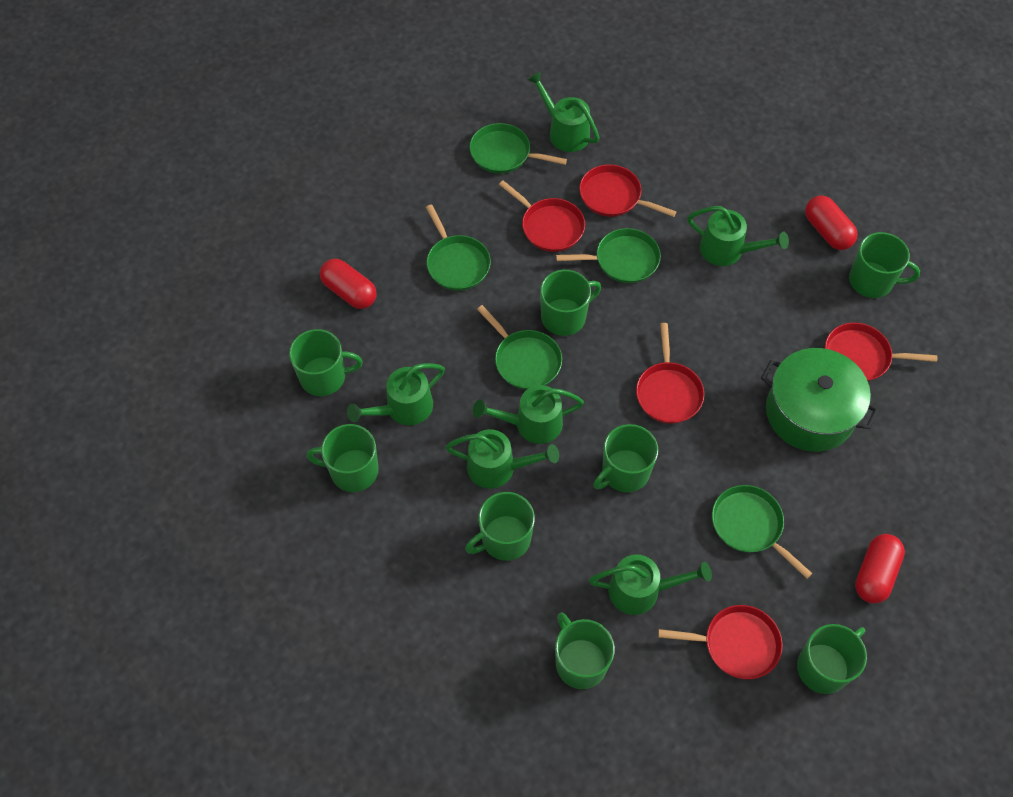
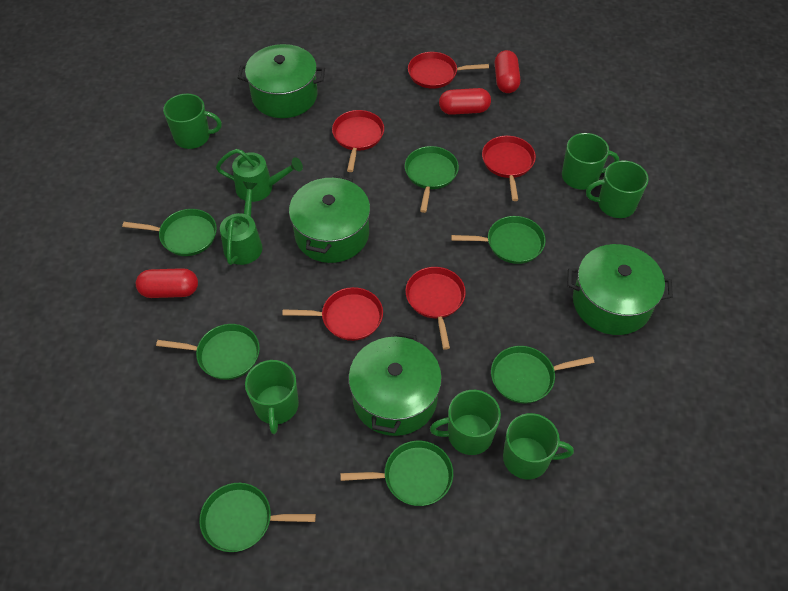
green mug: [289,329,363,396] [307,424,378,492] [465,492,535,561] [540,269,601,336] [555,612,615,689] [594,424,658,492] [797,624,867,694] [849,232,920,298] = 8 -> [163,94,222,149] [245,360,299,434] [430,390,501,455] [503,413,574,479] [562,133,619,190] [586,160,649,218] = 6
green pan: [426,204,491,291] [469,123,567,174] [477,305,562,390] [556,228,661,283] [712,485,813,579] = 5 -> [122,209,217,256] [156,324,260,380] [199,483,316,552] [340,441,453,506] [405,146,459,213] [451,216,546,264] [491,346,594,404] = 7
green pot: [761,348,879,452] = 1 -> [238,44,325,118] [289,175,370,263] [348,332,442,436] [568,244,673,335] = 4
green watering can: [347,363,445,425] [446,429,559,489] [473,385,584,444] [527,71,600,152] [589,554,712,615] [687,206,789,266] = 6 -> [216,149,303,202] [220,181,262,265] = 2

